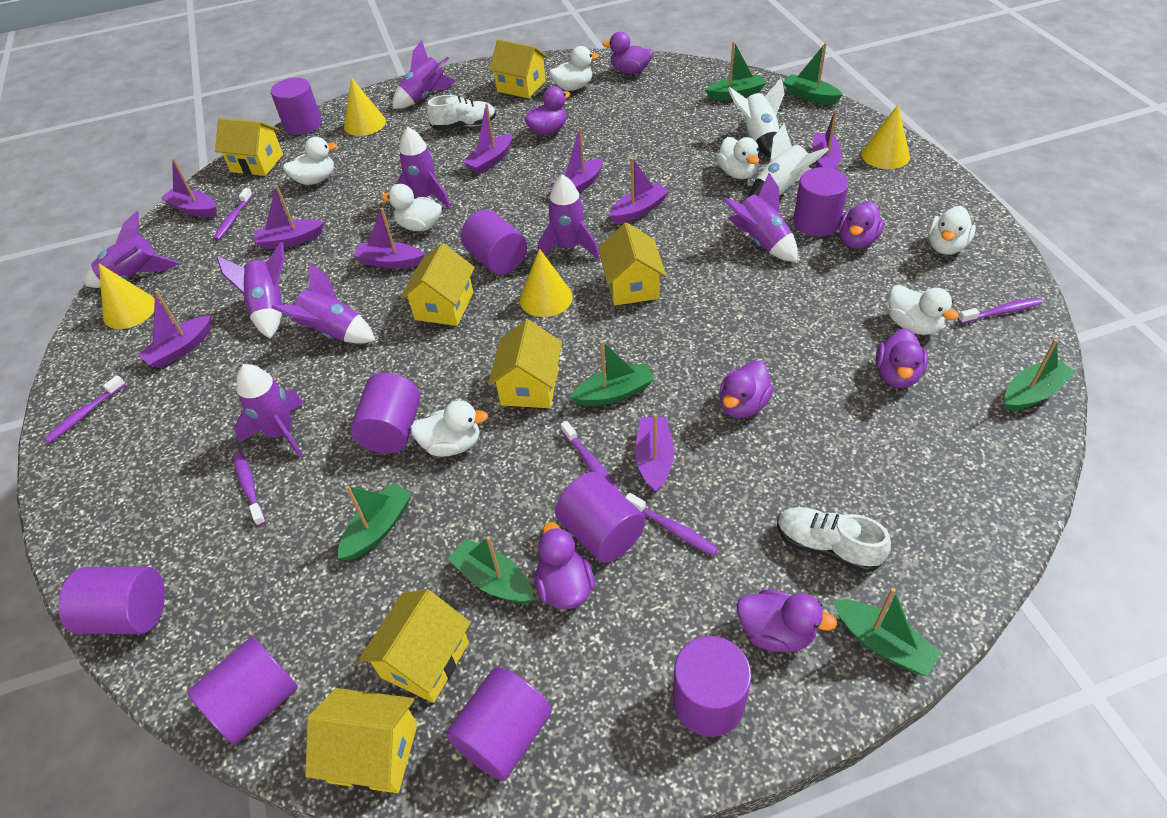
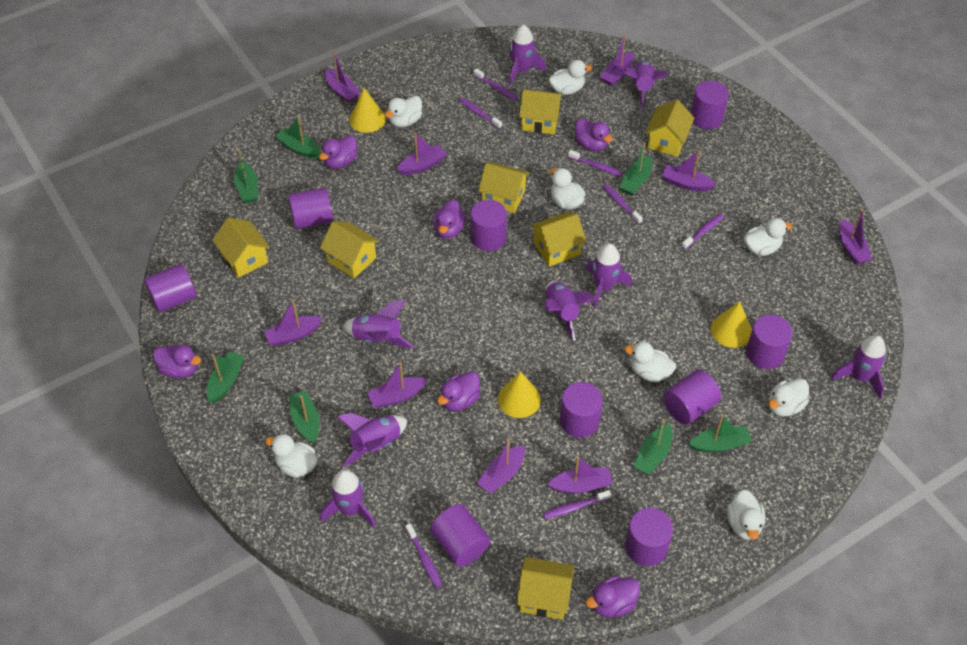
purple duck: [525,86,570,135] [535,522,595,610] [602,32,653,74] [720,360,774,418] [737,589,837,652] [839,201,884,249] [876,328,928,388] = 7 -> [153,345,201,378] [319,135,357,169] [433,200,466,239] [437,371,480,411] [575,119,613,151] [586,576,640,618] = 6
purple toothbrush: [44,375,126,443] [213,188,253,240] [234,452,266,526] [561,421,620,492] [626,493,718,556] [958,298,1042,324] = 6 -> [405,523,443,588] [459,98,502,129] [474,68,518,101] [543,490,611,519] [568,150,623,177] [602,184,643,225] [681,213,724,250] = 7
white duck: [283,137,337,185] [381,184,442,231] [410,400,488,457] [549,46,599,91] [717,137,759,179] [889,285,959,335] [928,206,976,255] = 7 -> [265,434,318,478] [385,96,422,127] [549,60,592,95] [550,168,585,210] [625,342,676,382] [727,490,765,540] [744,218,792,256] [768,379,809,416] = 8
white rocket: [728,78,785,157] [749,124,829,197] = 2 -> none = 0
white shoe: [427,95,496,130] [777,507,891,573] = 2 -> none = 0
yellow cone: [99,264,155,329] [344,77,386,136] [520,249,573,317] [861,105,910,169] = 4 -> [349,88,386,133] [498,371,541,418] [711,301,752,348] = 3

